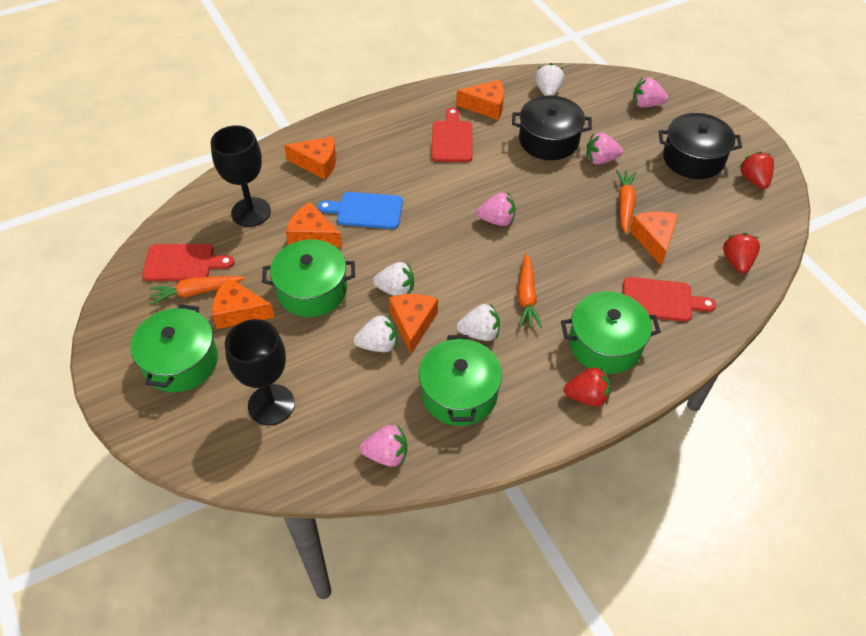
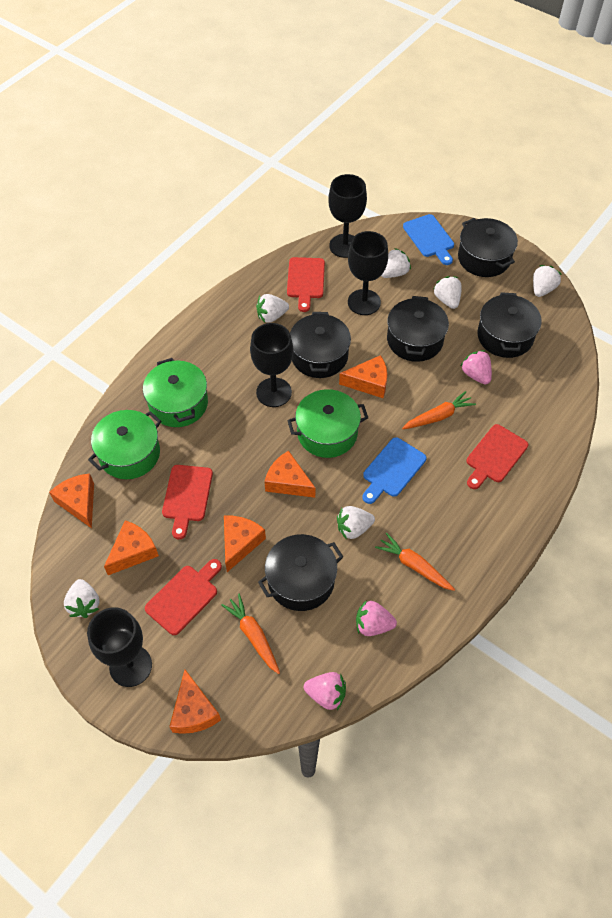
black goblet: [211,125,271,227] [225,319,295,425] = 2 -> [87,607,152,687] [250,323,293,407] [328,174,367,258] [348,231,388,315] = 4
black pot: [512,96,592,160] [659,113,742,179] = 2 -> [258,534,344,611] [290,312,351,378] [387,296,449,362] [458,218,518,277] [477,292,542,358] = 5
blue cutting board: [318,192,403,229] = 1 -> [362,437,426,504] [403,214,454,265] = 2
green pot: [130,304,218,392] [262,239,355,317] [419,335,502,426] [561,291,661,374] = 4 -> [88,410,161,479] [143,358,208,427] [287,389,368,458] = 3
pink strawberry: [360,424,407,467] [476,193,516,226] [586,133,623,164] [633,78,668,108] = 4 -> [304,672,346,710] [356,600,397,636] [461,350,492,384] = 3
red cutting board: [142,244,234,281] [431,108,472,162] [623,277,716,322] = 3 -> [145,559,222,635] [162,465,213,539] [287,257,325,312] [466,424,528,489] = 4
red strawberry: [564,367,611,407] [723,233,760,274] [739,151,774,189] = 3 -> none = 0
white strawberry: [354,314,397,352] [373,262,414,296] [457,303,500,341] [535,63,564,96] = 4 -> [64,579,100,618] [256,294,289,323] [337,506,375,540] [381,248,411,278] [434,276,462,309] [533,265,562,297] = 6

